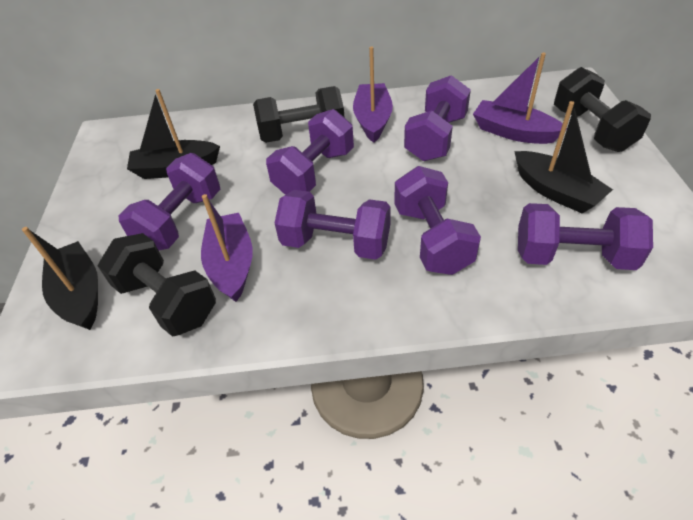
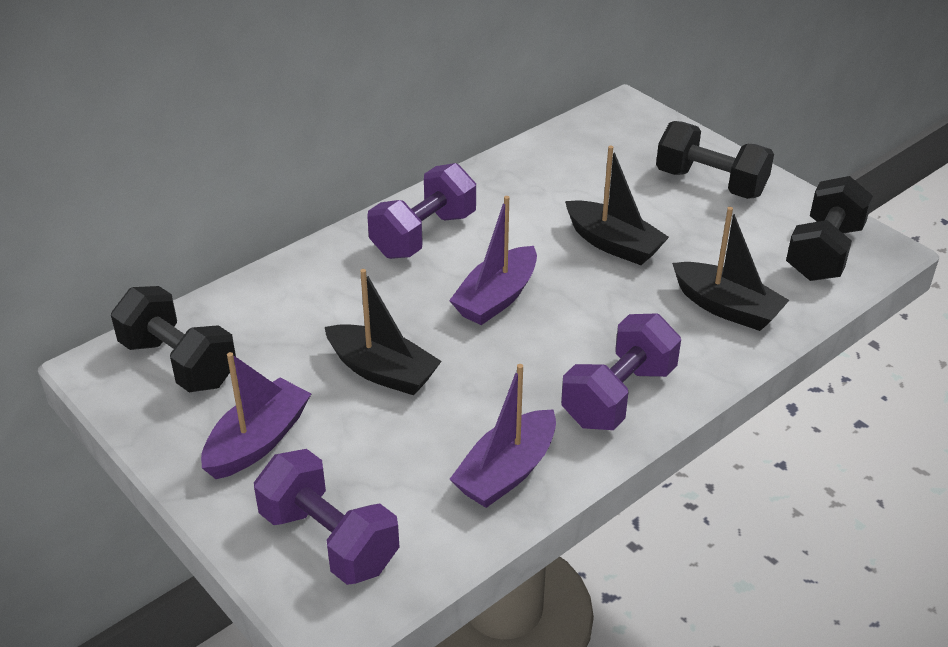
purple dumbbell: [119,153,220,251] [266,109,354,195] [275,190,391,260] [394,166,481,275] [404,75,471,161] [518,203,653,270] = 6 -> [254,449,399,585] [367,163,476,259] [561,313,681,430] = 3

